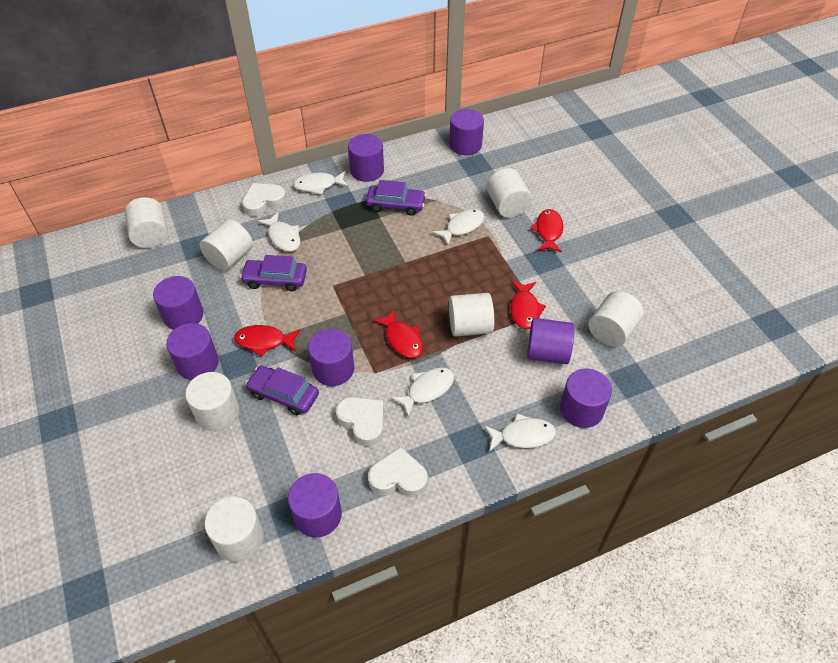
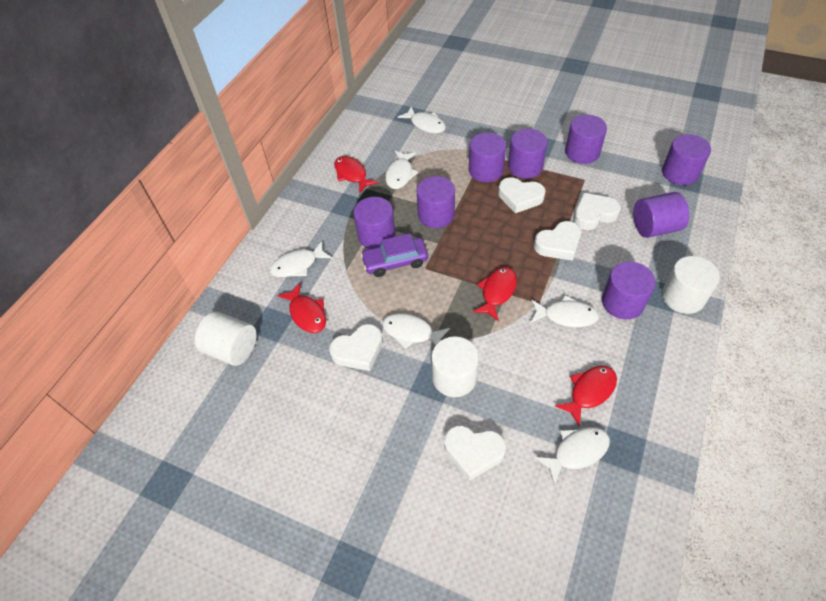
purple car: [240,255,307,291] [245,366,319,415] [366,180,426,216] = 3 -> [361,233,428,277] = 1
white cylinder: [125,197,168,248] [185,372,239,431] [200,219,253,271] [205,496,264,562] [449,293,494,337] [486,168,532,218] [589,291,644,347] = 7 -> [195,311,257,366] [431,336,479,397] [662,256,720,314] = 3
white fish: [258,212,300,252] [293,171,348,195] [391,367,454,418] [432,209,485,245] [484,414,556,452] = 5 -> [270,241,332,277] [382,313,450,349] [385,151,418,189] [398,107,446,134] [531,295,599,328] [535,427,610,485] = 6
white heart: [242,183,286,217] [336,397,383,446] [368,446,428,497] = 3 -> [329,324,383,371] [444,425,506,481] [498,177,545,213] [534,221,581,261] [573,193,621,230] = 5

